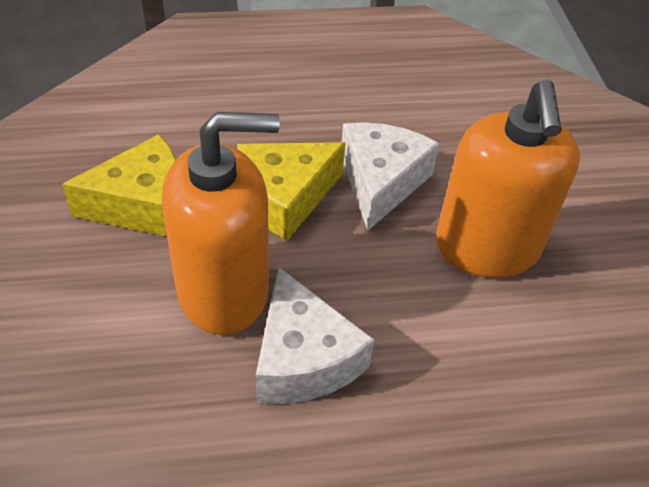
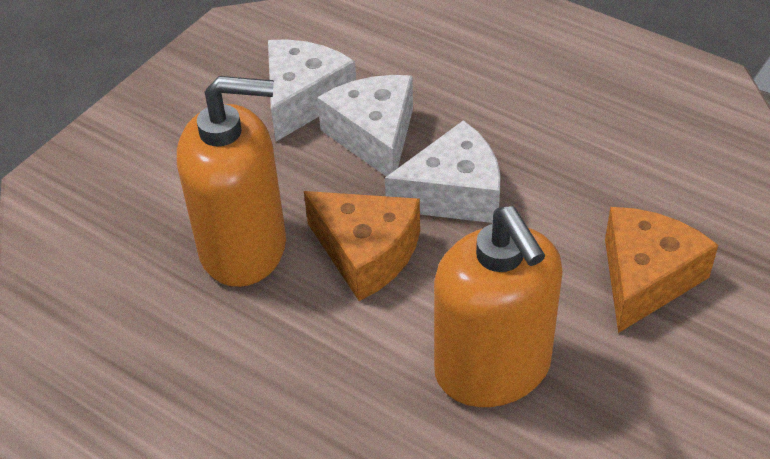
orange cheese: none = 0 -> [304,191,420,301] [605,207,718,333] = 2
white cheese: [256,267,374,404] [342,122,440,231] = 2 -> [268,39,356,141] [317,75,413,177] [385,120,501,223] = 3
yellow cheese: [62,134,176,236] [237,142,346,241] = 2 -> none = 0

